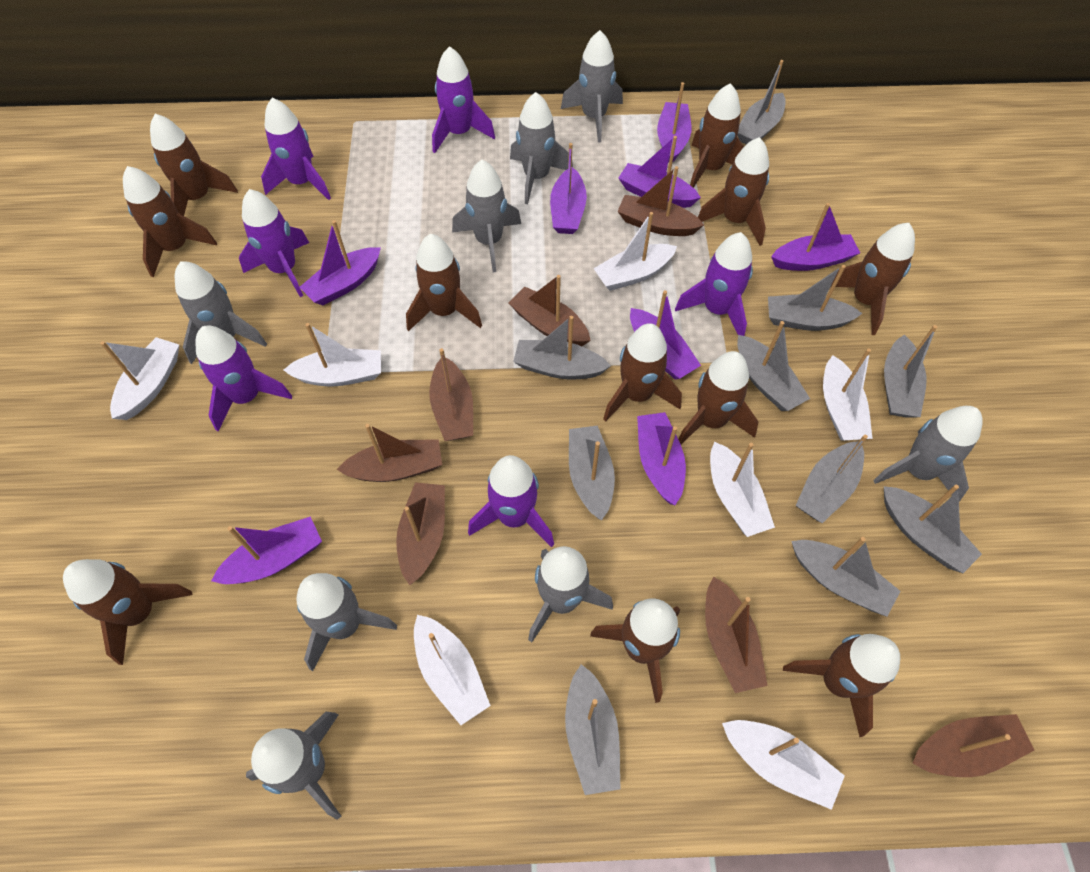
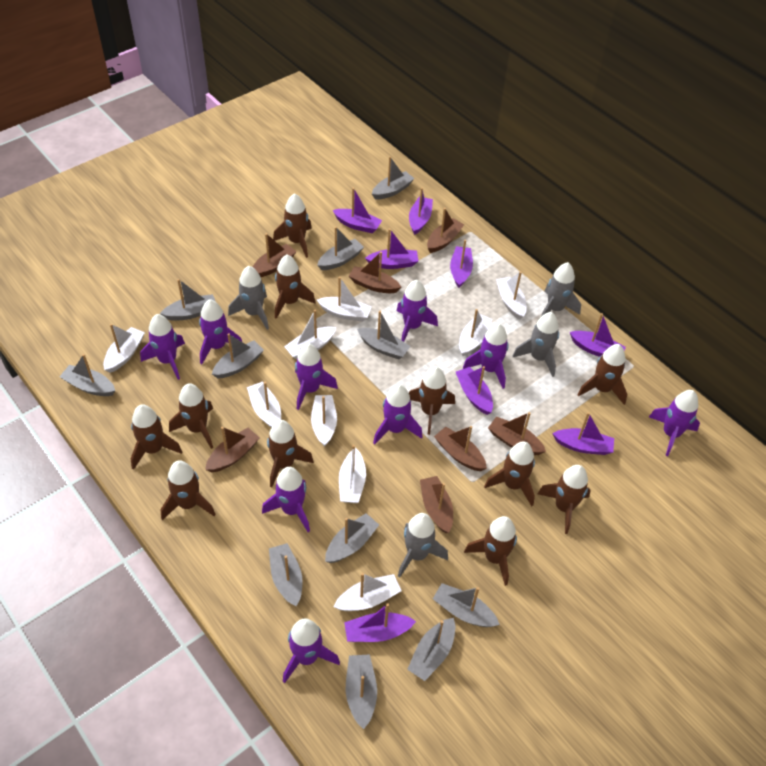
grey boat: [513,316,611,379] [565,664,620,795] [569,426,615,521] [737,60,786,144] [737,321,810,411] [768,265,863,331] [791,537,900,617] [796,434,868,523] [884,325,937,418] [884,485,982,573] = 10 -> [60,354,115,396] [160,279,216,321] [212,333,264,378] [269,543,302,606] [317,227,364,270] [325,513,379,563] [346,654,377,729] [357,311,410,360] [372,157,415,200] [407,618,455,681] [433,583,500,627] = 11
grey rocket: [175,261,267,364] [246,712,341,820] [296,573,397,672] [452,160,521,272] [510,92,573,204] [528,546,613,643] [561,30,623,143] [873,406,983,502] = 8 -> [228,266,269,330] [398,513,448,578] [513,312,559,377] [541,262,581,317] = 4
purple rocket: [196,326,292,431] [239,189,309,297] [261,98,331,200] [432,46,495,153] [468,455,554,547] [675,232,753,336] = 6 -> [140,314,185,380] [199,299,242,364] [262,467,310,532] [283,618,340,683] [295,344,338,410] [373,384,423,445] [397,280,438,342] [463,323,509,389] [649,390,700,456] = 9
white boat: [100,337,179,420] [284,323,381,386] [414,615,491,725] [593,212,677,291] [710,442,775,537] [722,720,845,810] [823,348,873,441] = 7 -> [103,324,145,373] [247,381,281,428] [284,310,336,359] [311,395,337,447] [317,277,372,321] [333,573,402,611] [339,445,366,503] [459,309,492,356] [496,271,527,320] = 9

